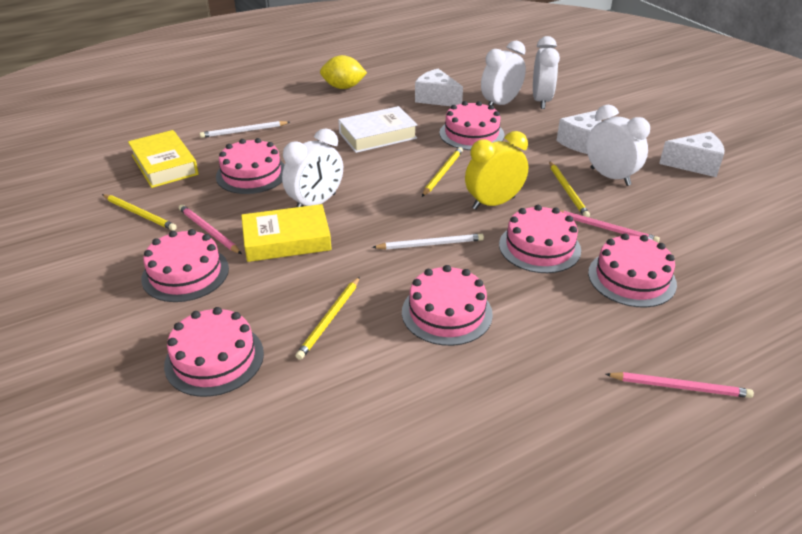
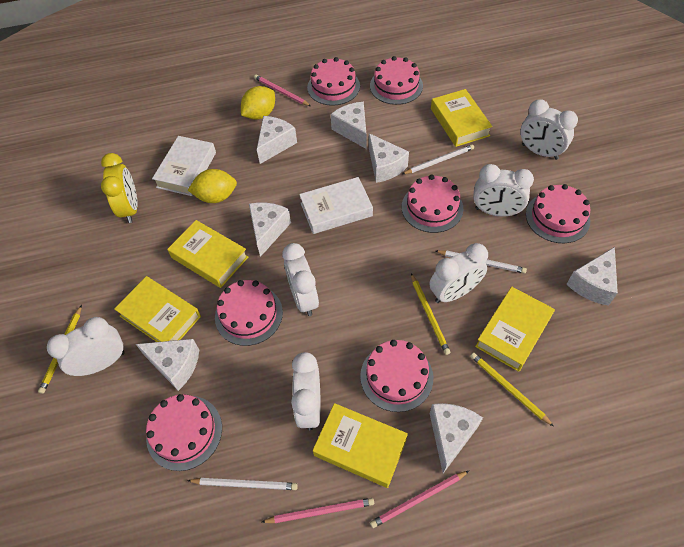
white book: [338,106,417,153] = 1 -> [152,136,216,196] [299,177,373,234] = 2
white cheese: [415,69,463,106] [556,110,602,154] [659,132,725,177] = 3 -> [136,339,199,391] [249,203,291,257] [257,116,297,164] [331,102,367,149] [369,133,409,183] [430,403,483,473] [567,247,618,306] = 7
white clock: [282,128,343,207] [481,41,526,106] [533,36,560,109] [586,105,650,186] = 4 -> [47,317,125,376] [282,243,319,316] [291,352,321,430] [429,243,488,303] [473,164,534,217] [520,99,578,160] = 6
white pencil: [200,121,290,138] [372,233,484,250] = 2 -> [187,478,298,490] [402,144,474,174] [436,250,527,274] = 3
yellow book: [128,130,199,188] [241,204,332,262] = 2 -> [114,276,201,342] [167,220,248,288] [313,403,408,488] [431,89,492,147] [475,287,555,372] = 5
yellow lemon: [320,55,367,89] = 1 -> [188,169,237,203] [241,86,275,120] = 2
yellow pencil: [102,194,177,231] [296,277,360,360] [422,147,463,197] [549,161,590,217] = 4 -> [38,305,82,394] [411,274,450,355] [470,352,554,427] = 3

